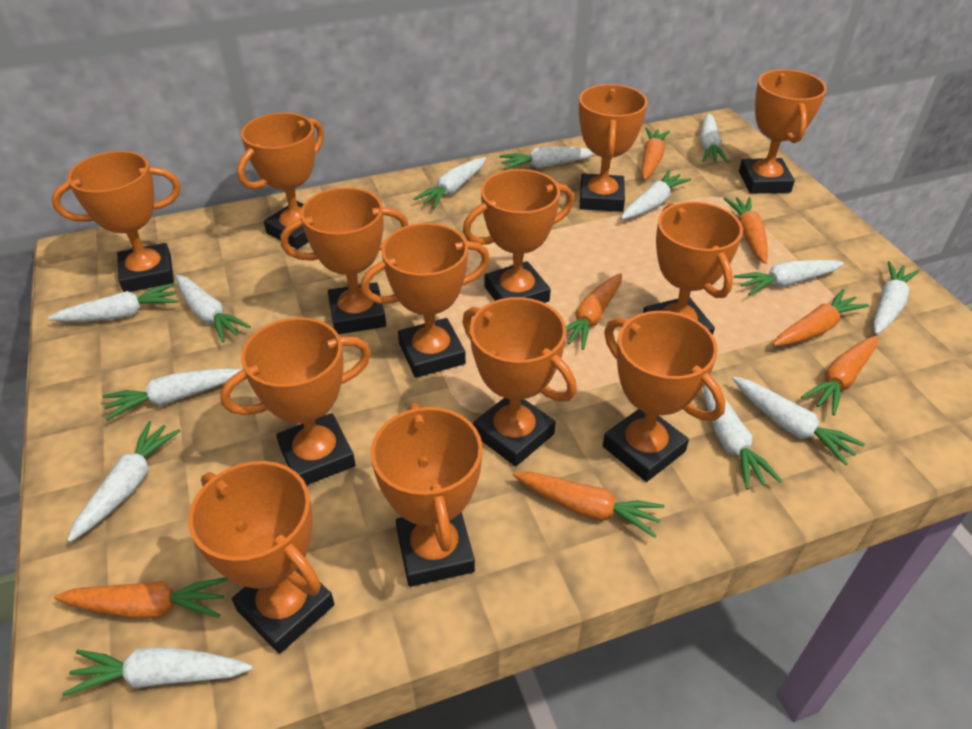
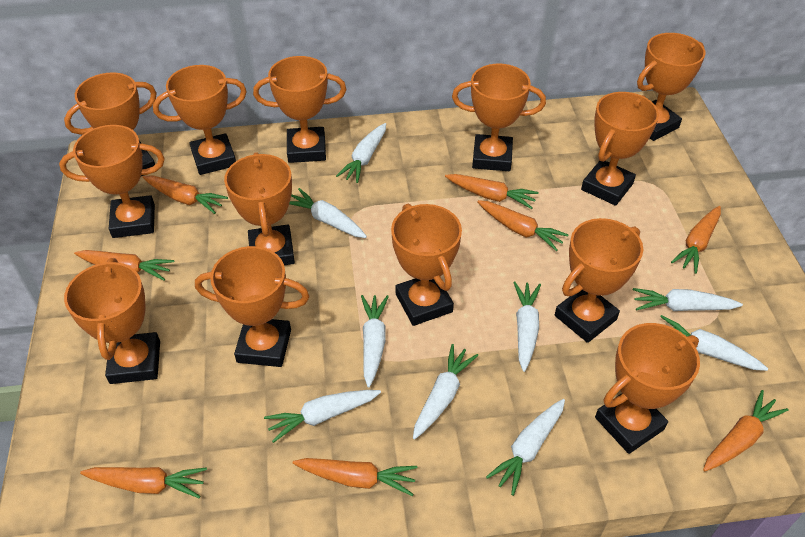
orange carrot: [54,577,228,618] [513,472,665,538] [566,273,622,350] [641,128,670,180] [724,197,768,264] [773,289,869,346] [801,335,878,415] = 7 -> [74,250,174,281] [80,467,207,498] [142,175,228,214] [293,458,417,496] [445,174,538,209] [477,200,569,251] [671,206,721,274] [703,390,789,471] = 8
white carrot: [48,283,178,322] [62,647,253,696] [67,421,180,542] [103,368,243,421] [176,275,251,342] [413,157,486,208] [499,146,594,170] [621,170,691,220] [700,113,728,163] [703,385,782,489] [732,377,865,466] [734,260,844,295] [873,261,919,335] = 13 -> [264,390,381,443] [289,188,367,238] [336,123,386,183] [361,295,389,387] [413,344,478,439] [486,399,565,496] [513,282,541,372] [633,288,743,311] [660,315,768,371] = 9

